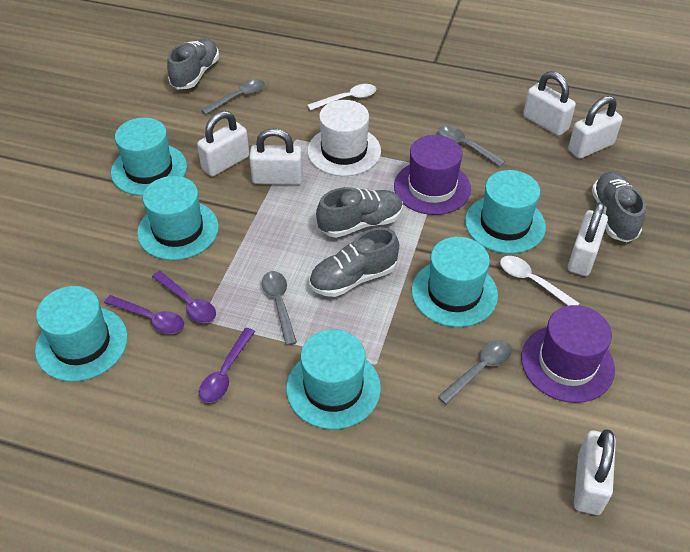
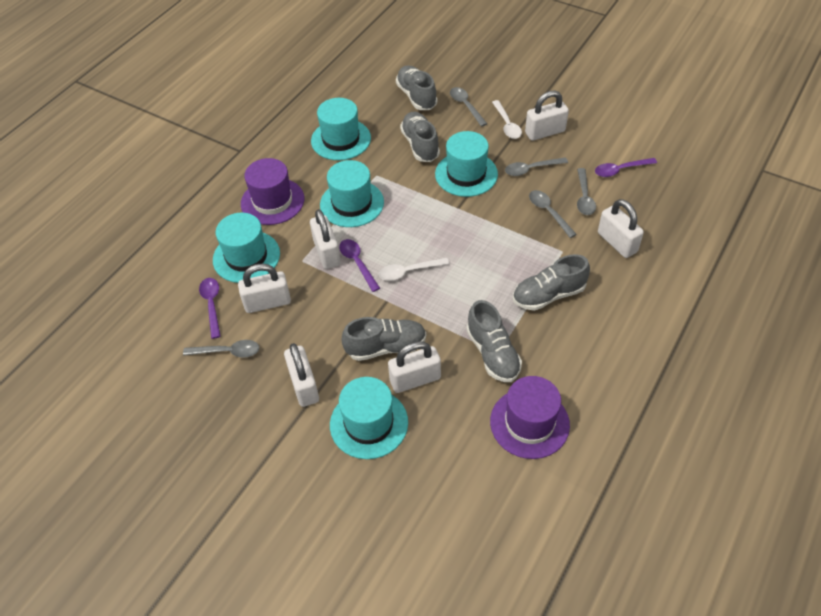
grey shoe: [167,38,219,89] [309,227,399,297] [316,187,403,238] [592,171,646,242] = 4 -> [342,317,426,361] [396,65,437,110] [400,112,440,162] [466,300,522,382] [513,254,590,311] = 5
grey spoon: [201,79,265,115] [262,271,297,346] [438,126,505,166] [438,340,512,405] = 4 -> [183,340,259,358] [450,87,487,127] [505,157,568,176] [529,190,577,238] [577,168,596,215] = 5
turquoise hat: [35,286,128,382] [111,118,187,196] [137,176,219,260] [286,329,381,429] [412,237,498,327] [465,170,546,254] = 6 -> [213,213,280,283] [311,98,371,160] [320,160,384,227] [330,377,408,459] [435,131,498,197] = 5
white hat: [307,100,381,176] = 1 -> none = 0

